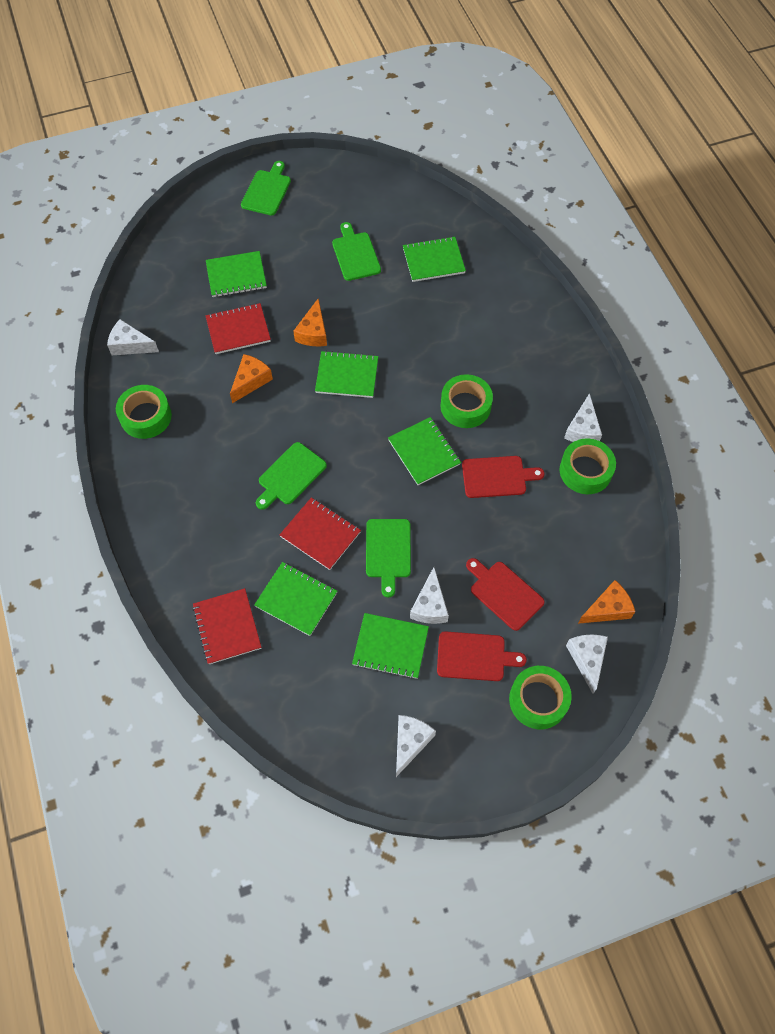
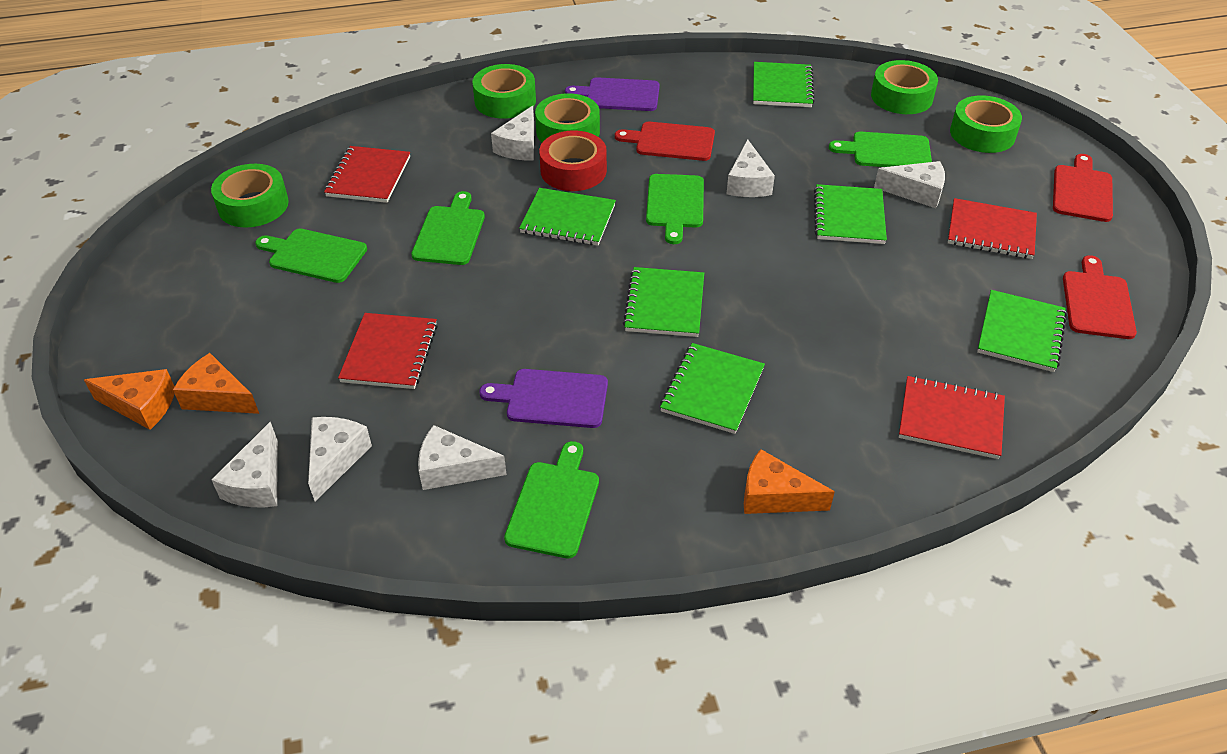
green cutting board: [241,161,291,215] [256,442,327,510] [332,222,381,281] [366,519,411,598] = 4 -> [255,228,367,283] [411,191,485,265] [504,441,599,558] [646,174,704,244] [829,132,932,167] = 5
green tape: [116,385,172,439] [440,374,493,428] [509,666,572,729] [560,438,616,494] = 4 -> [211,164,289,228] [472,64,536,119] [535,93,600,143] [871,60,938,114] [950,95,1022,153] = 5
purple cutting board: none = 0 -> [480,369,608,428] [565,77,660,111] = 2
red notebook: [192,588,261,664] [206,303,271,354] [280,497,361,570] = 3 -> [324,146,410,203] [338,313,438,389] [899,376,1005,459] [948,198,1037,259] = 4
red tape: none = 0 -> [539,130,607,191] = 1
white cheese: [107,319,159,355] [396,715,436,777] [410,567,449,624] [564,393,602,442] [566,635,608,694] = 5 -> [211,422,278,507] [308,417,372,502] [418,425,507,490] [491,105,534,161] [727,139,775,197] [874,161,945,208] = 6

